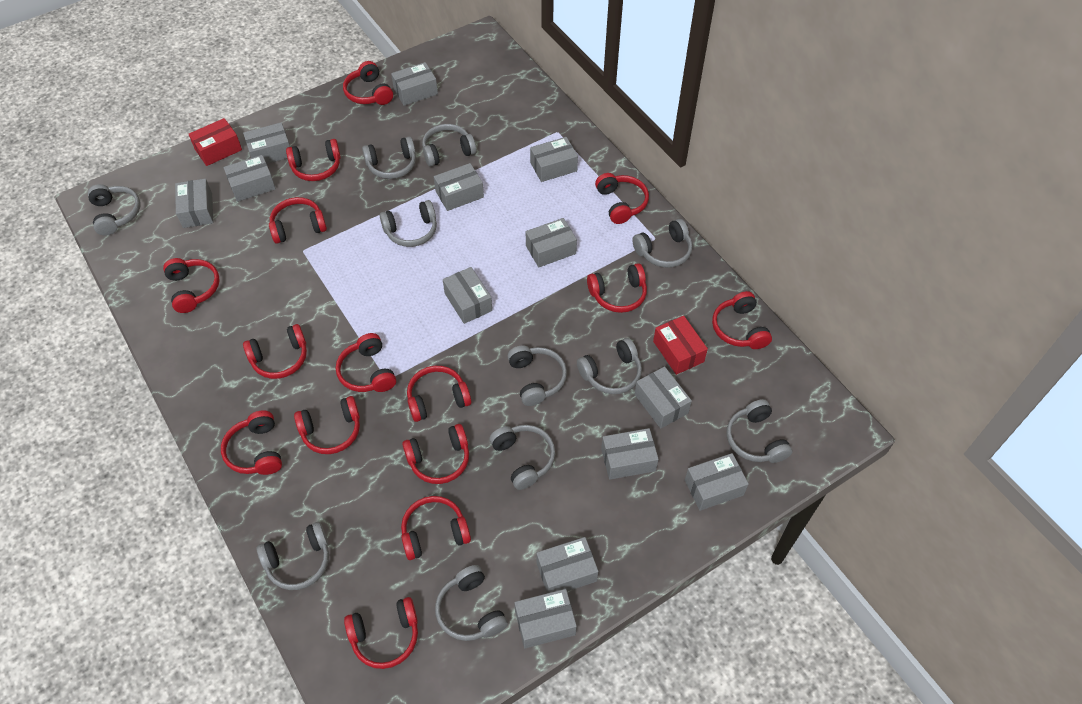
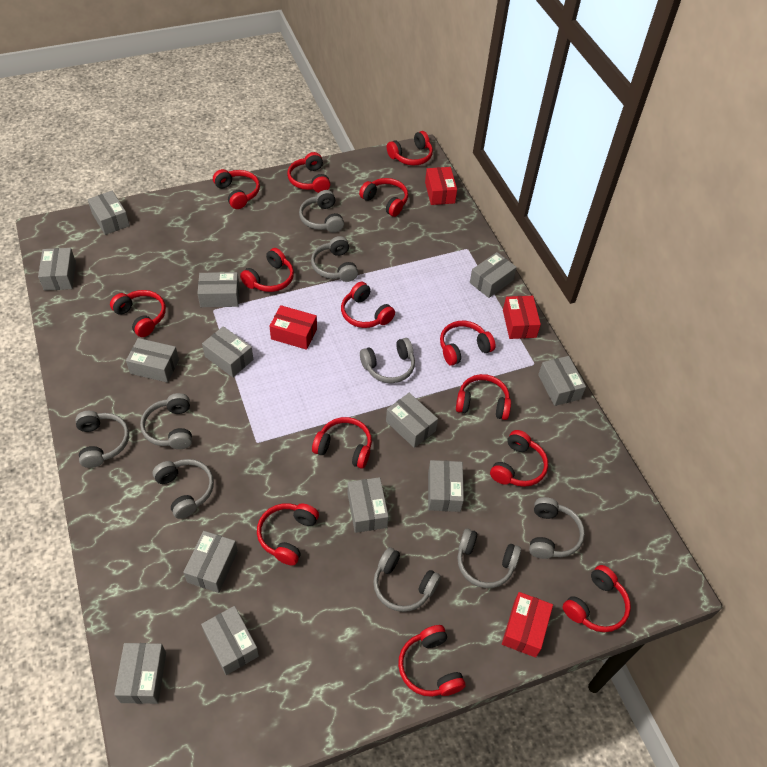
grey headphones: [88,184,141,236] [257,522,329,590] [362,136,416,179] [379,200,437,247] [422,124,476,167] [435,565,508,641] [489,425,555,490] [507,345,567,406] [577,338,642,394] [632,219,693,268] [727,399,792,463] = 11 -> [75,411,129,468] [140,393,192,449] [153,459,214,519] [299,190,344,233] [311,236,358,282] [360,338,415,383] [373,547,441,612] [457,528,521,588] [529,497,585,559] = 9
red box: [189,118,242,166] [653,316,708,375] = 2 -> [270,305,317,350] [425,167,457,205] [502,592,553,658] [503,296,541,339] = 4
red headphones: [163,258,220,313] [221,410,282,475] [243,324,307,379] [269,197,327,244] [286,139,341,181] [294,396,360,454] [336,333,396,392] [343,61,393,105] [344,597,418,669] [401,496,471,560] [402,424,469,484] [407,366,471,422] [587,263,647,313] [595,173,649,224] [712,291,772,349] = 15 -> [110,290,166,337] [213,169,260,209] [240,248,294,292] [257,503,319,565] [287,152,330,193] [312,417,372,469] [341,282,395,328] [359,178,408,217] [387,131,433,166] [398,625,465,697] [440,321,496,366] [456,374,511,420] [490,430,548,487] [563,565,631,632] = 14

